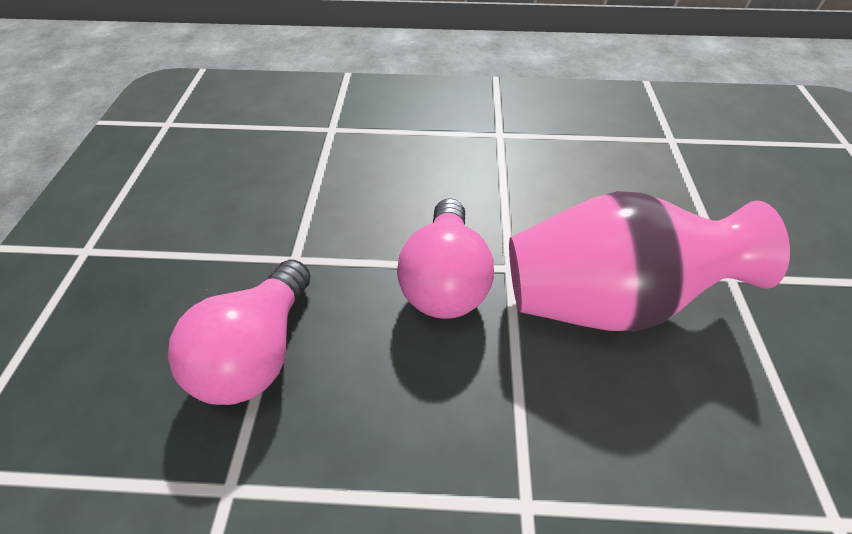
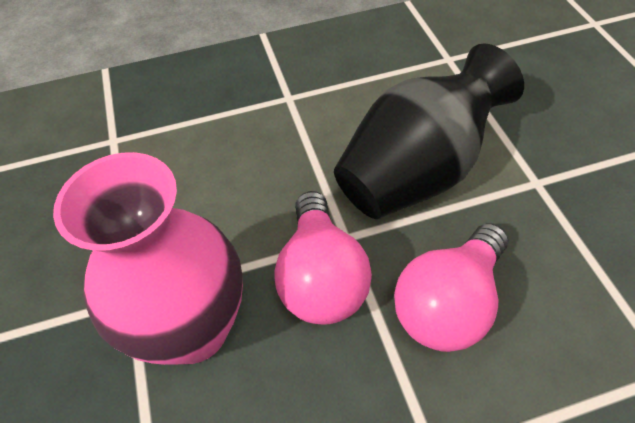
black vase: none = 0 -> [334,43,524,219] = 1

